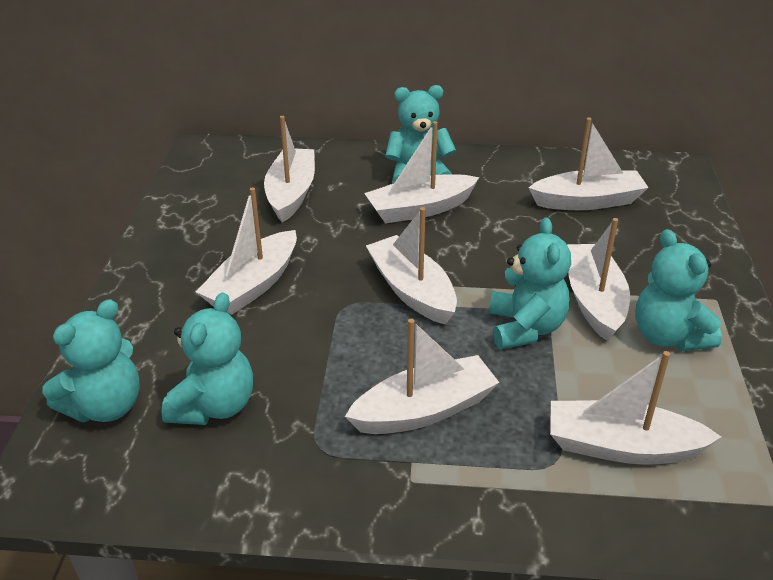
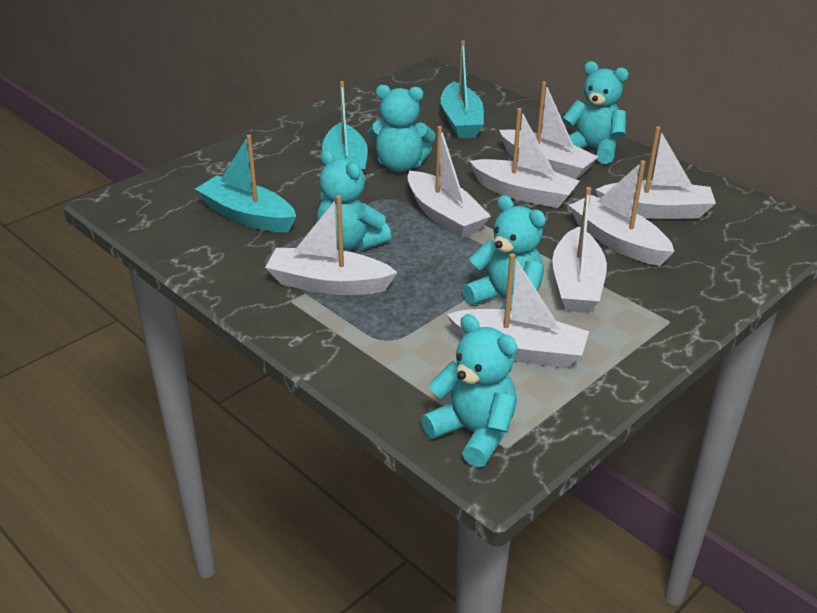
turquoise boat: none = 0 -> [195,135,296,232] [322,81,368,170] [441,40,484,138] = 3

